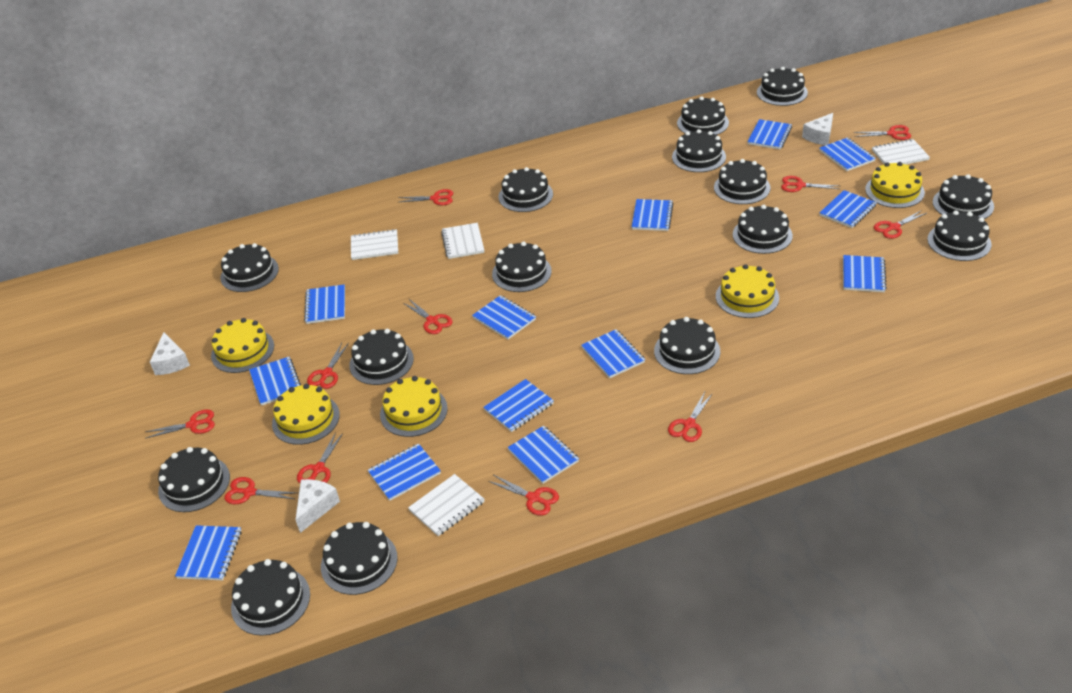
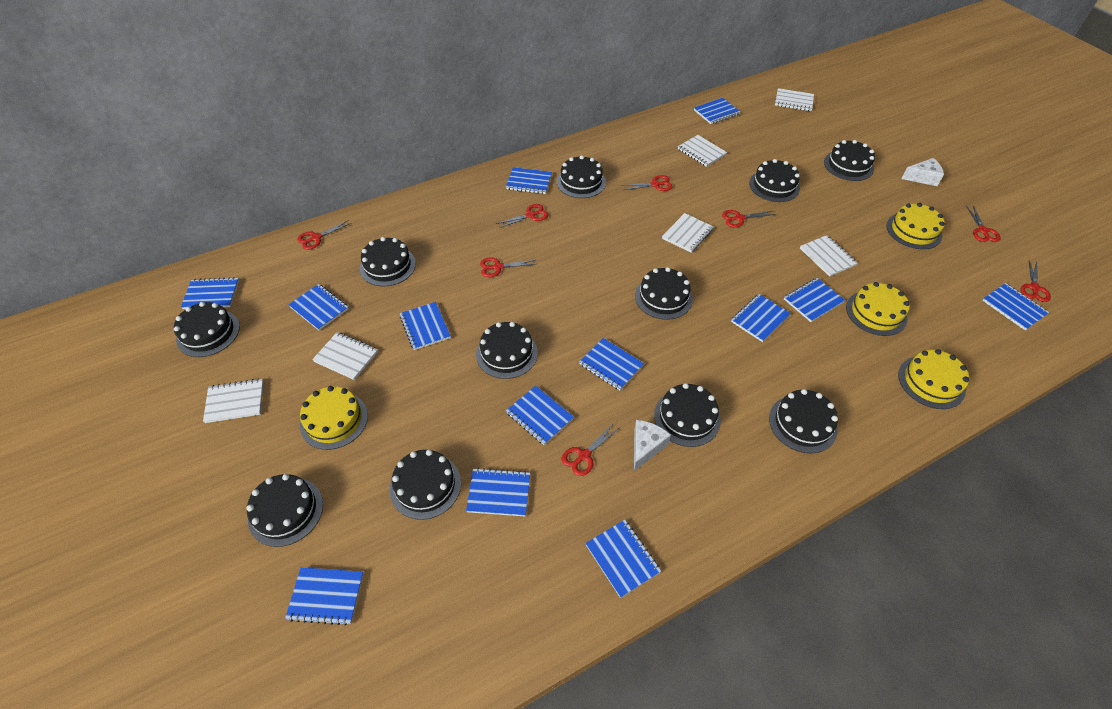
black cake: [158,447,230,512] [220,243,279,292] [231,559,310,636] [321,522,398,595] [349,329,414,385] [492,242,552,292] [498,167,553,212] [654,317,720,374] [672,129,726,172] [677,97,729,135] [714,159,771,204] [733,205,793,254] [757,67,808,106] [927,210,992,261] [933,174,994,219] = 15 -> [174,302,240,357] [246,474,323,547] [360,237,416,287] [390,449,461,520] [476,322,538,379] [557,155,606,198] [635,267,693,320] [654,383,721,447] [749,159,800,202] [769,389,838,453] [824,140,875,181] = 11
red scissors: [145,409,215,439] [225,477,297,504] [297,432,343,483] [307,343,349,389] [398,189,453,205] [403,299,453,334] [488,475,559,516] [668,392,713,442] [781,176,840,192] [854,125,911,140] [874,210,927,239] = 11 -> [297,220,351,250] [480,257,535,277] [496,204,548,228] [562,423,619,476] [621,175,673,191] [722,210,776,227] [966,206,1001,242] [1021,261,1051,302] = 8
white cheese: [150,332,190,375] [295,479,340,533] [802,113,833,145] = 3 -> [634,420,671,471] [901,158,944,186] = 2
white notebook: [351,229,398,260] [408,474,484,536] [441,223,484,259] [872,139,930,164] = 4 -> [203,378,264,423] [312,332,378,380] [662,213,714,253] [678,135,727,167] [775,88,814,111] [800,235,858,277] = 6
yellow cake: [211,318,274,373] [272,384,340,445] [380,376,448,437] [716,264,779,318] [865,162,925,208] = 5 -> [300,386,368,450] [846,282,910,336] [886,203,945,249] [898,349,969,409] = 4

